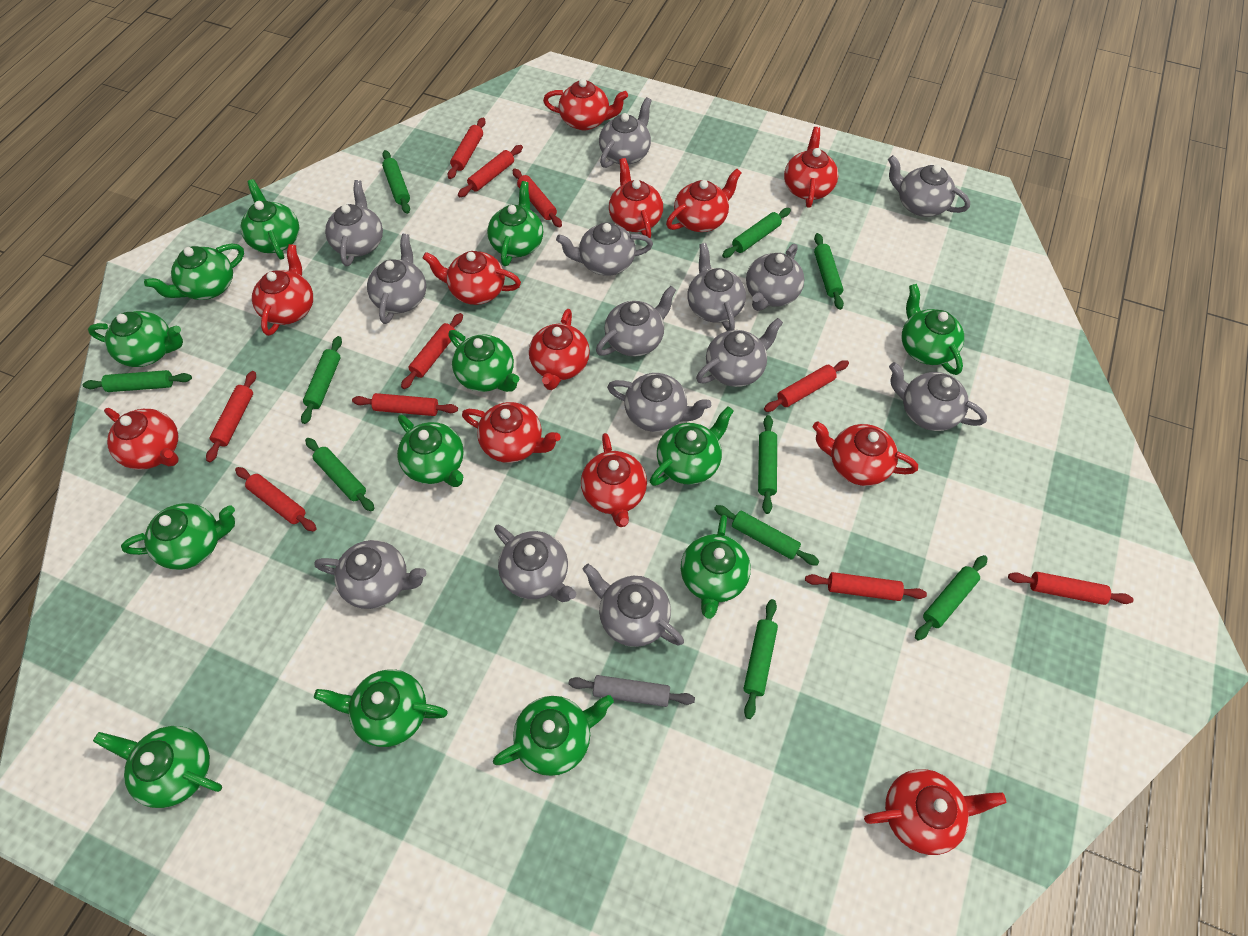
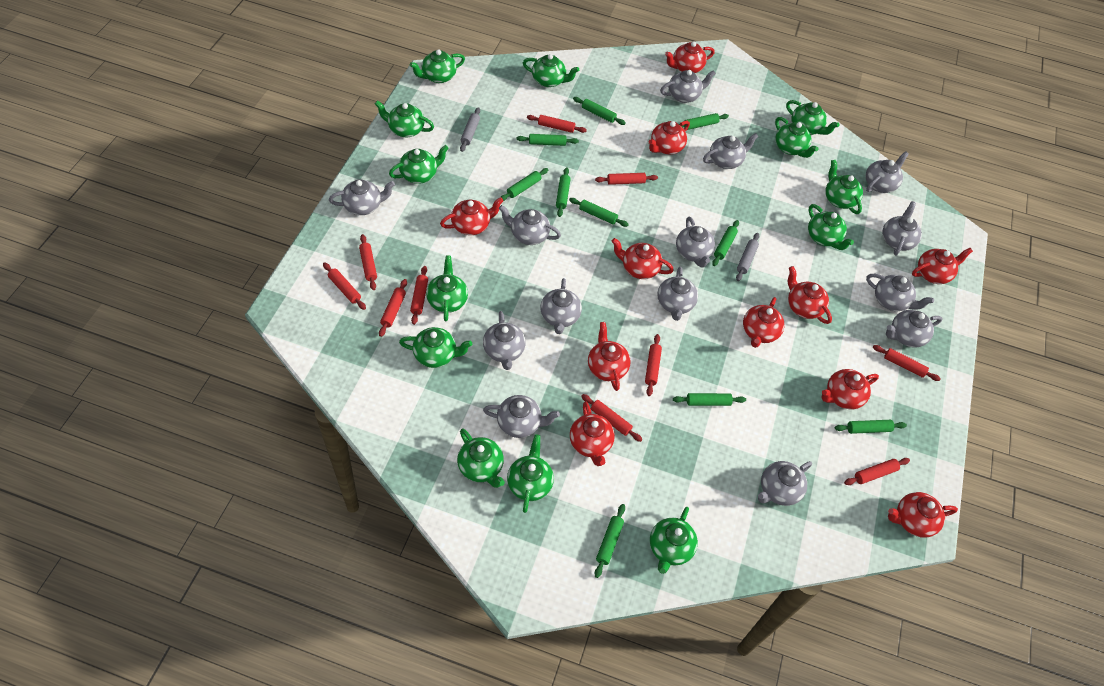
grey rolling pin: [568,675,695,707] = 1 -> [460,107,480,152] [736,233,759,281] = 2
red teapot: [104,408,179,470] [252,244,313,336] [423,251,521,305] [462,402,561,463] [529,309,590,390] [543,79,628,130] [581,433,647,527] [609,158,663,238] [666,169,741,232] [784,127,839,208] [813,422,918,486] [864,769,1006,855] = 12 -> [440,197,503,235] [570,401,615,466] [588,322,631,391] [612,238,674,279] [649,121,690,155] [665,41,715,73] [743,297,784,348] [788,266,832,324] [822,369,879,410] [888,492,958,538] [912,248,973,284] = 11

